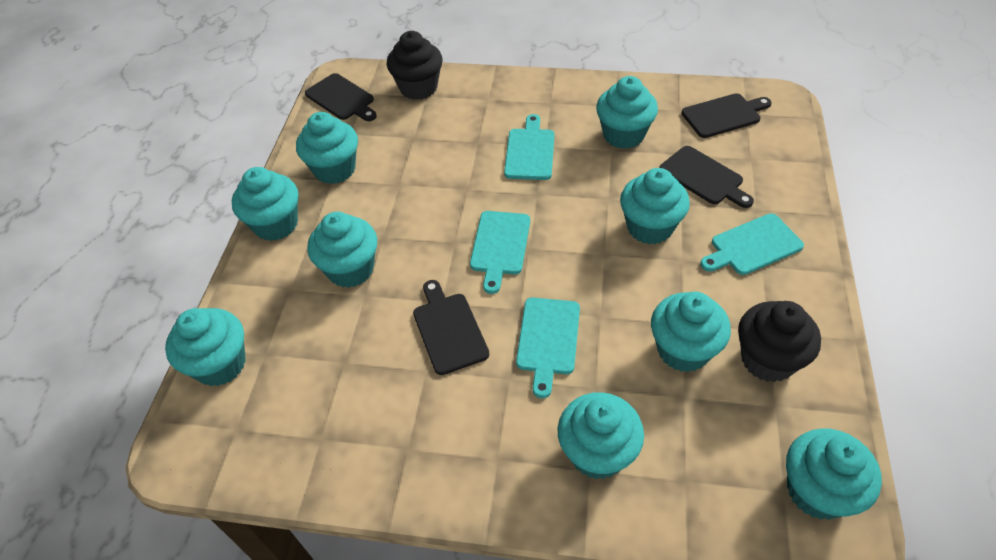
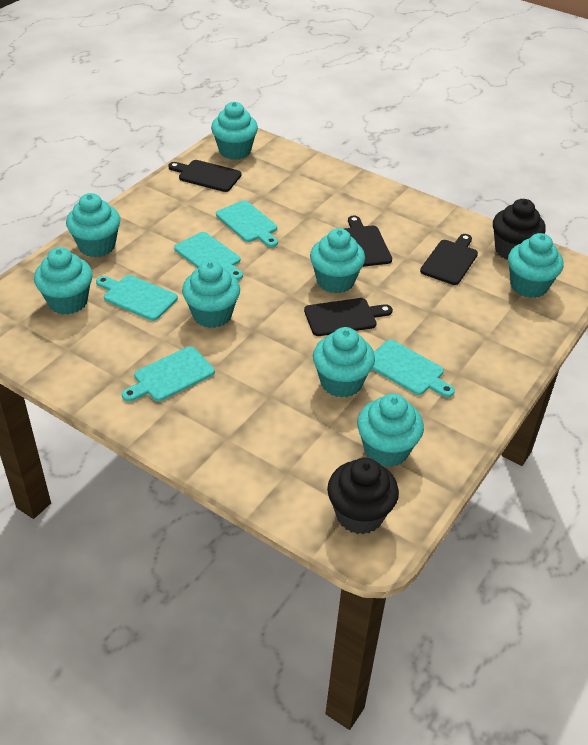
turquoise cupcake: [165,308,246,386] [232,167,298,241] [296,112,358,184] [307,212,377,288] [558,392,644,479] [596,76,658,149] [620,168,690,244] [651,292,731,372] [786,428,882,520] = 9 -> [34,247,93,315] [66,193,121,257] [182,260,240,328] [211,102,258,160] [310,228,365,293] [313,327,375,398] [357,393,424,467] [508,233,564,298] = 8
turquoise cutting board: [470,211,530,294] [504,114,555,180] [516,298,580,398] [700,213,804,275] = 4 -> [96,275,178,321] [122,346,215,402] [174,232,243,280] [216,200,278,247] [372,340,455,397] = 5

